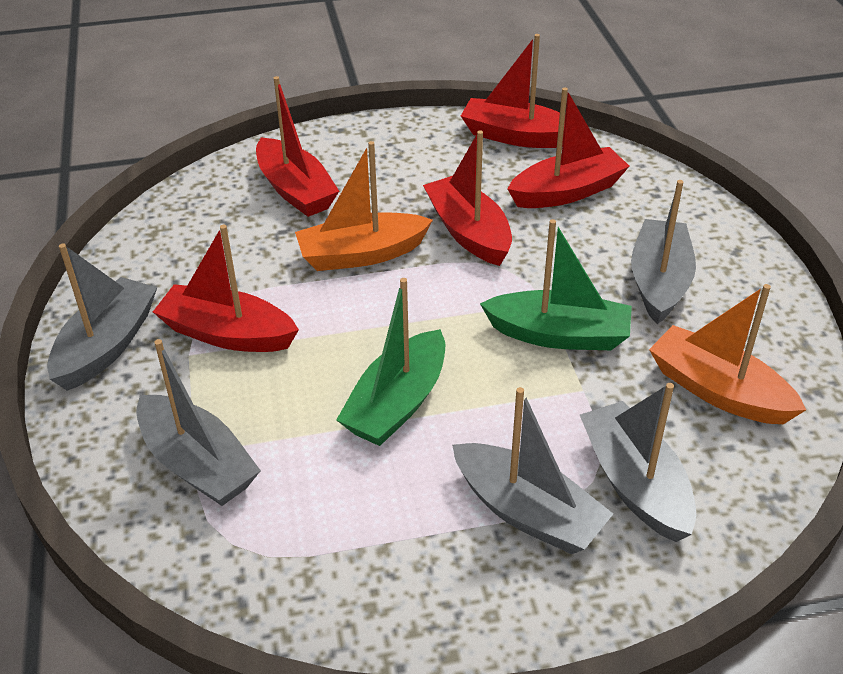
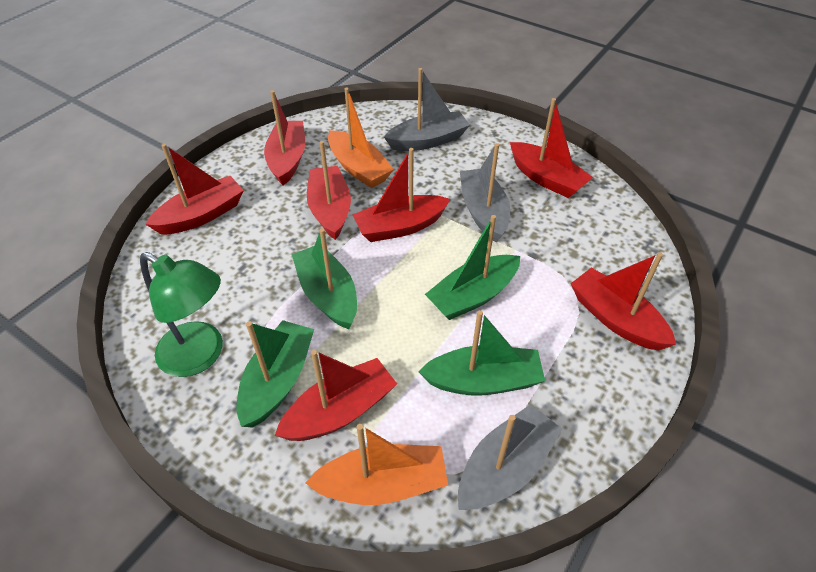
green boat: [336,278,445,446] [480,219,632,350] = 2 -> [237,320,314,428] [292,228,357,329] [418,310,545,396] [425,215,520,320] = 4
green lamp: none = 0 -> [140,252,223,377] = 1
grey boat: [47,243,157,391] [136,339,261,506] [452,387,613,554] [580,383,696,542] [631,180,696,324] = 5 -> [384,68,470,151] [458,404,562,510] [460,143,510,243] = 3
red boat: [153,224,299,352] [256,76,339,217] [423,130,512,266] [461,34,565,148] [508,87,630,208] = 5 -> [145,144,244,234] [264,90,305,185] [274,350,397,441] [307,141,351,240] [353,148,450,242] [510,98,593,198] [571,252,676,351] = 7

